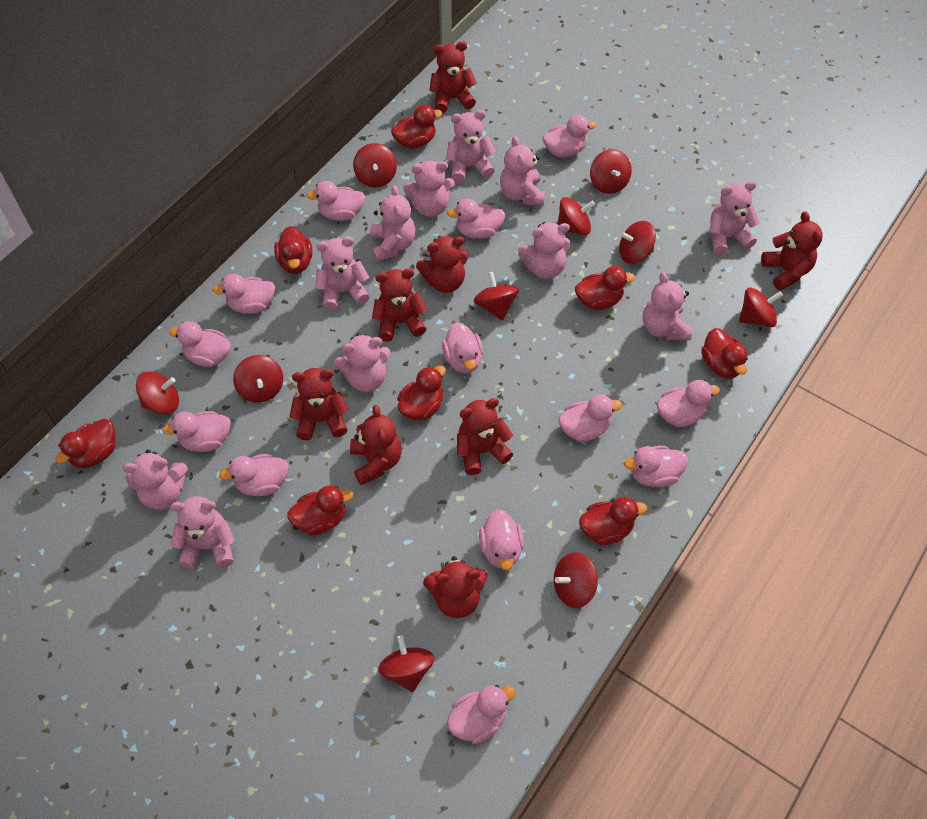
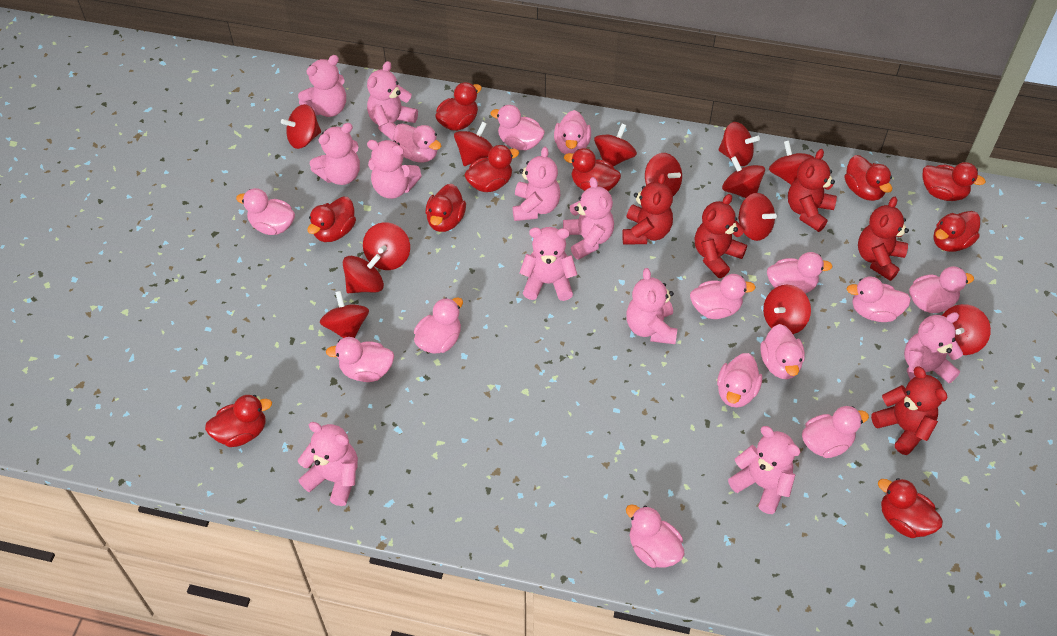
pink duck: [162,411,231,452] [169,321,231,367] [212,274,275,314] [219,454,288,496] [306,181,365,221] [442,322,483,373] [447,199,505,239] [447,685,516,744] [479,509,524,570] [543,115,596,157] [558,395,622,442] [624,446,688,487] [657,380,720,427] = 13 -> [236,188,295,235] [326,337,394,382] [394,124,441,163] [414,297,463,354] [490,105,545,150] [554,110,591,155] [626,504,684,568] [690,274,756,319] [717,353,762,408] [760,324,805,379] [767,252,833,294] [802,406,869,458] [847,277,911,322] [909,266,974,313] = 14
red duck: [55,419,115,468] [274,226,313,274] [287,485,353,536] [391,105,443,149] [397,366,446,420] [575,266,635,310] [579,497,647,545] [701,328,748,379] = 8 -> [205,395,272,447] [307,196,356,242] [425,184,466,232] [435,82,482,131] [464,145,519,192] [564,148,621,191] [844,155,892,201] [878,478,943,538] [923,162,986,201] [933,211,980,252] = 10
red spinning top: [136,372,179,415] [233,355,283,403] [353,143,397,187] [378,635,434,692] [474,272,519,321] [554,552,598,608] [557,197,595,235] [590,149,632,194] [619,221,656,264] [739,288,783,327] = 10 -> [281,104,321,149] [319,291,369,338] [343,254,384,293] [363,222,410,270] [454,121,493,166] [594,124,637,167] [645,153,682,196] [718,122,760,166] [722,156,765,198] [738,193,777,241] [763,285,811,334] [769,140,814,184] [942,304,991,355] = 13
red teddy bear: [289,368,349,441] [350,405,402,485] [372,268,427,342] [416,236,469,293] [423,556,488,618] [429,41,477,113] [457,398,513,475] [761,211,823,291] = 8 -> [622,173,673,244] [695,194,747,278] [788,149,837,232] [858,197,909,281] [871,367,948,455] = 5

